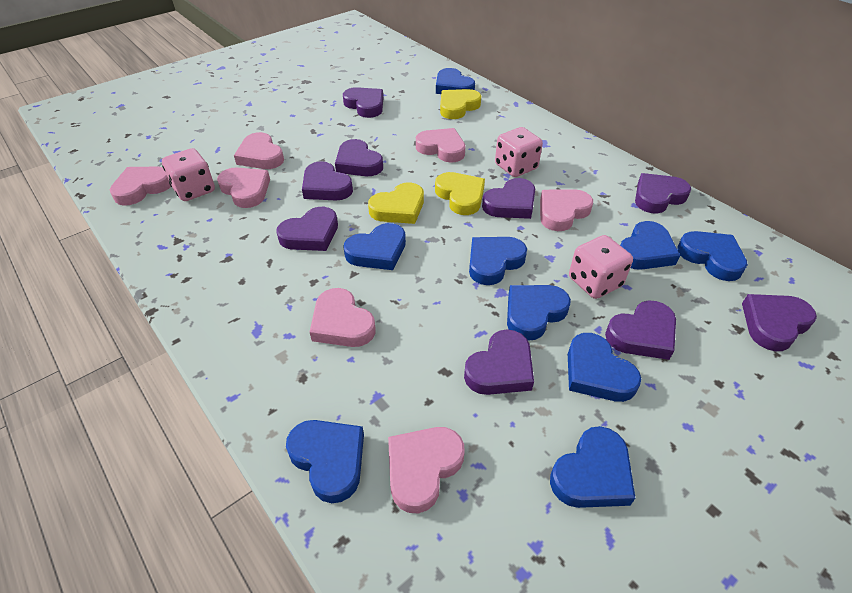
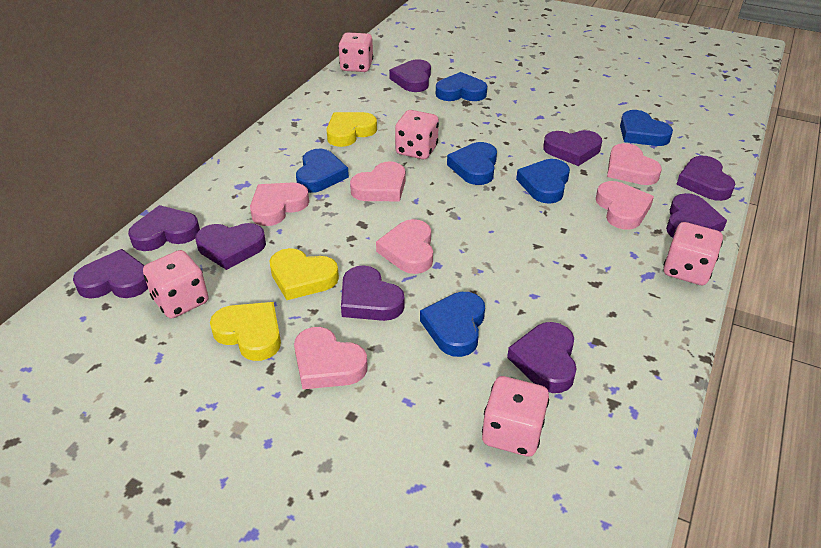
blue heart: [286,420,364,503] [343,223,406,270] [436,68,475,94] [469,237,527,285] [507,285,571,341] [550,426,635,508] [568,333,641,402] [620,221,680,270] [677,231,748,281] = 9 -> [296,149,349,193] [420,292,485,357] [436,72,487,101] [447,142,497,185] [516,159,570,204] [620,110,673,146] = 6
pink dice: [162,148,215,201] [495,127,543,177] [569,235,633,299] = 3 -> [143,250,209,319] [338,32,373,72] [395,110,439,159] [482,376,549,456] [664,222,723,285] = 5
pink heart: [110,167,171,206] [217,168,270,208] [234,132,284,169] [310,288,376,347] [388,427,465,514] [416,128,466,162] [540,190,593,231] = 7 -> [250,182,309,226] [294,327,368,389] [350,161,405,201] [376,219,433,274] [596,181,654,230] [607,143,662,185] = 6

